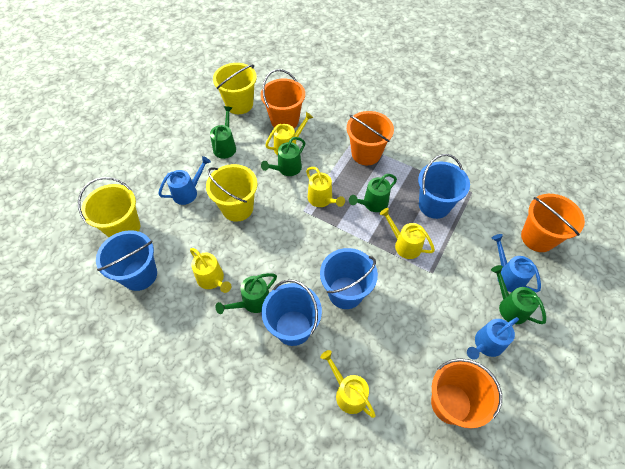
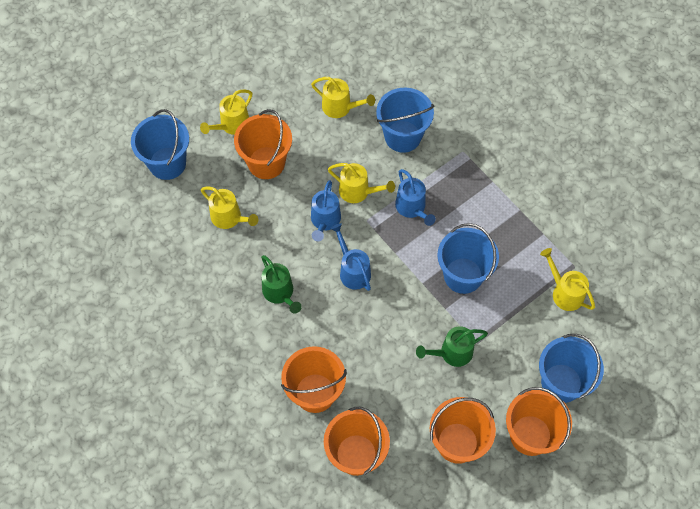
green watering can: [210,106,236,159] [215,273,277,314] [261,137,305,176] [349,174,397,212] [491,265,546,324] = 5 -> [261,255,302,314] [416,326,488,367] = 2
orange bucket: [261,69,305,128] [347,111,394,165] [431,358,502,428] [521,194,585,252] = 4 -> [234,109,292,179] [281,346,347,413] [324,407,390,476] [430,397,496,464] [506,387,572,456] = 5
yellow bucket: [78,177,140,237] [206,164,258,222] [213,63,257,114] = 3 -> none = 0

